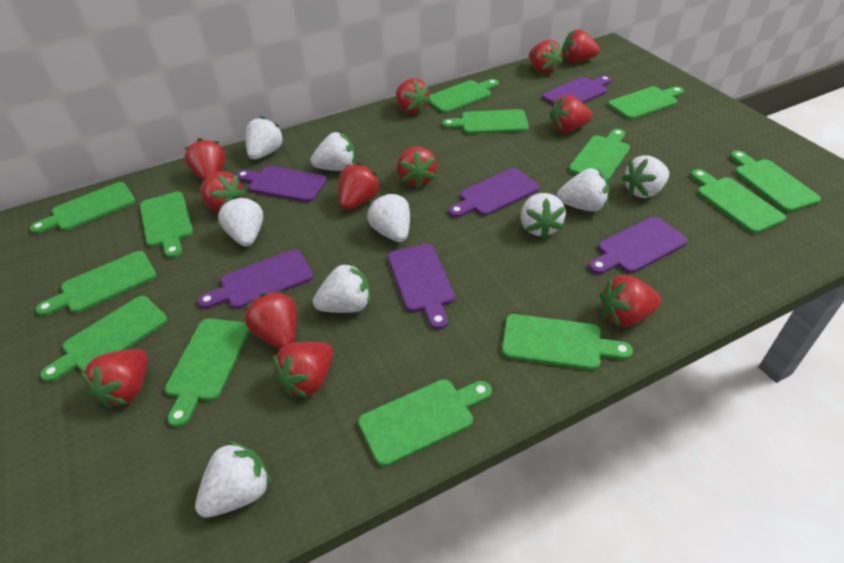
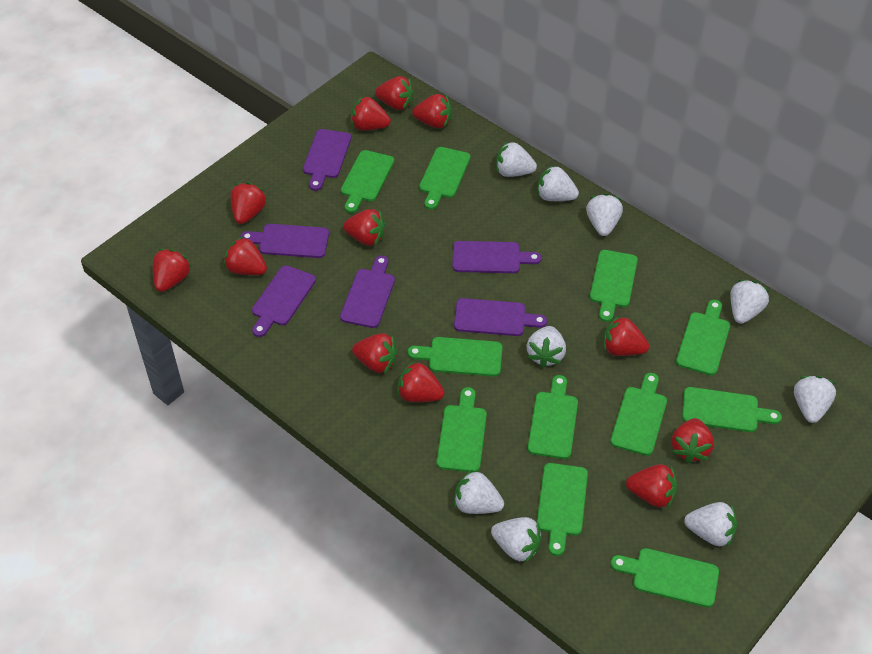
green cutting board: [30,182,135,234] [36,251,156,316] [40,296,167,382] [140,192,193,258] [165,319,250,427] [358,379,492,467] [429,79,499,113] [442,109,529,134] [502,314,633,370] [569,129,630,182] [608,86,684,120] [691,169,786,234] [730,151,821,212] = 13 -> [341,150,394,213] [408,337,503,377] [419,147,471,210] [437,387,487,473] [528,375,578,459] [537,463,588,556] [590,250,638,322] [610,373,667,456] [611,548,719,607] [676,300,730,375] [682,387,782,432] = 11

